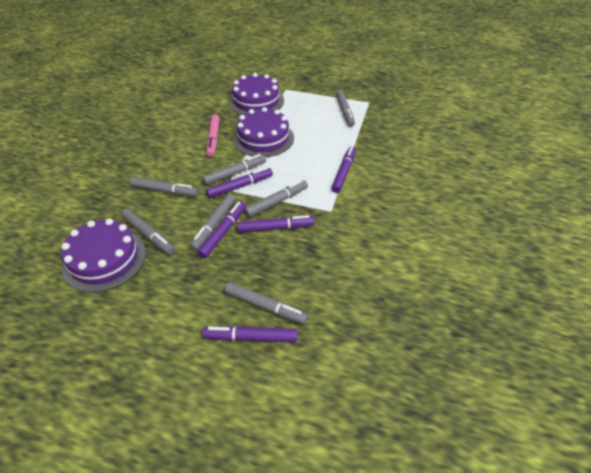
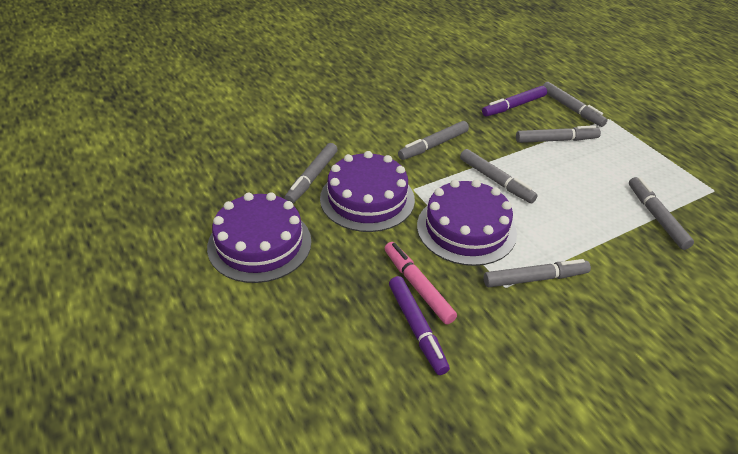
purple marker: [197,201,246,258] [202,326,298,342] [206,167,273,198] [237,215,315,233] [331,146,356,193] = 5 -> [389,276,450,375] [482,86,547,117] = 2

